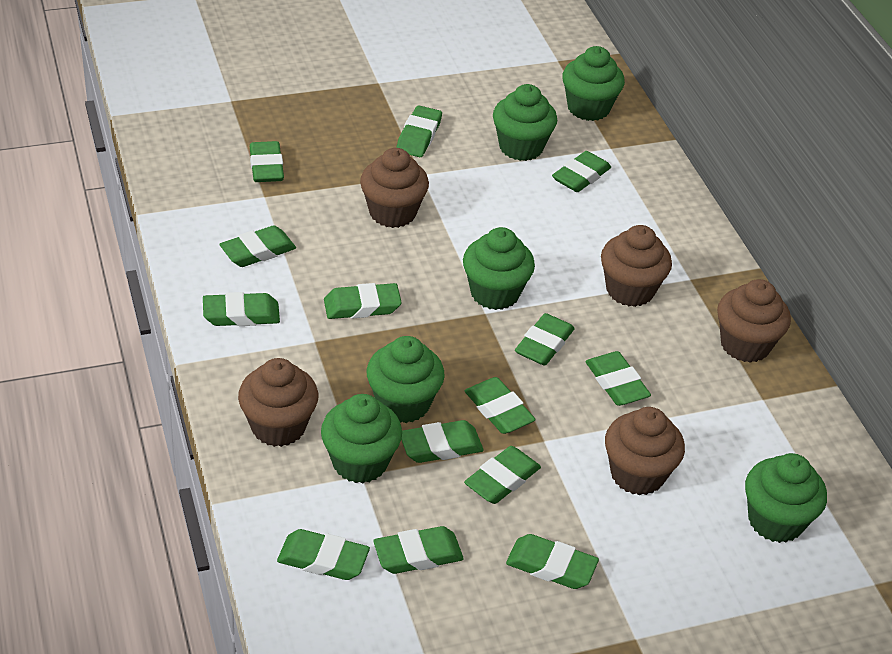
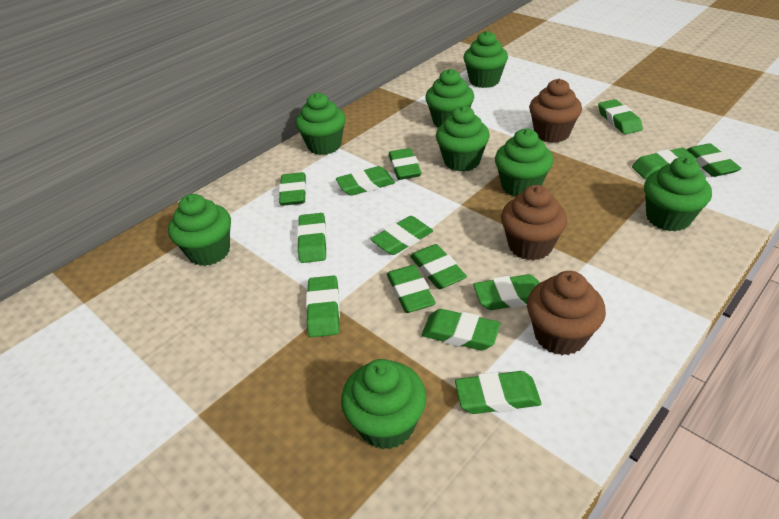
brown cupcake: [238,358,318,447] [360,148,429,228] [601,225,672,307] [605,407,685,495] [717,279,791,363] = 5 -> [501,185,567,261] [527,271,606,355] [529,79,582,143] = 3
green cupcake: [321,394,402,483] [367,336,445,423] [463,227,535,310] [493,84,557,161] [562,46,625,121] [745,453,827,543] = 6 -> [168,194,231,266] [296,93,346,155] [341,359,426,449] [425,69,474,127] [436,106,490,172] [463,31,508,88] [495,129,553,197] [644,157,712,231] = 8

